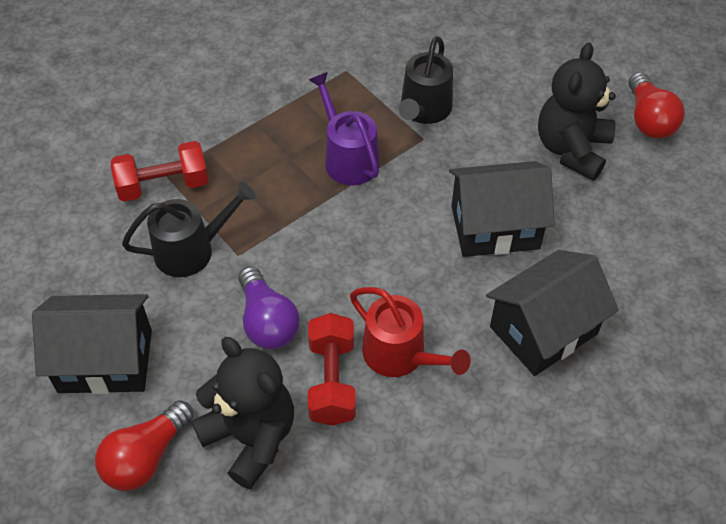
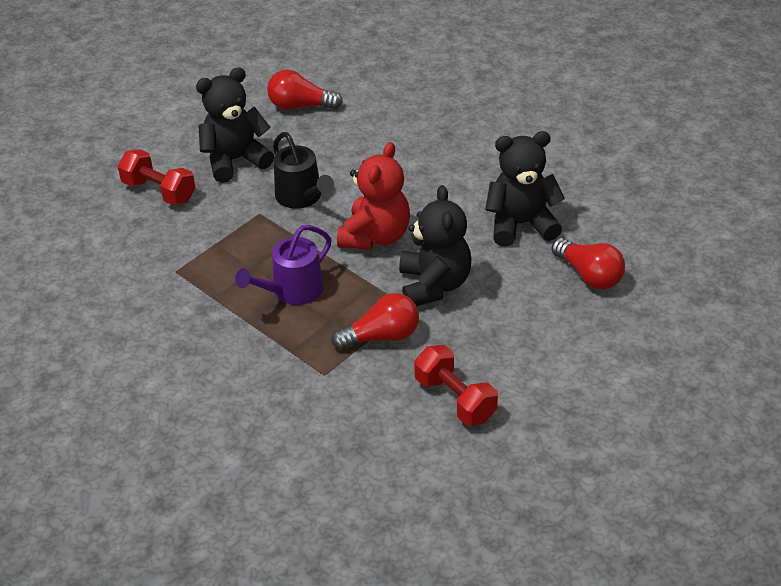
black house: [32,294,152,394] [449,161,555,257] [486,250,619,376] = 3 -> none = 0
black teddy bear: [192,337,294,490] [538,42,616,181] = 2 -> [196,67,274,183] [399,185,471,306] [485,131,565,247] = 3
black watering can: [122,182,256,277] [399,36,453,124] = 2 -> [273,132,334,209] = 1
purple light bulb: [239,266,300,350] = 1 -> none = 0
red light bulb: [95,400,194,491] [629,72,685,138] = 2 -> [267,69,343,109] [331,293,419,350] [552,238,625,289] = 3
red teddy bear: none = 0 -> [337,142,410,250] = 1
red watering can: [350,287,471,377] = 1 -> none = 0

